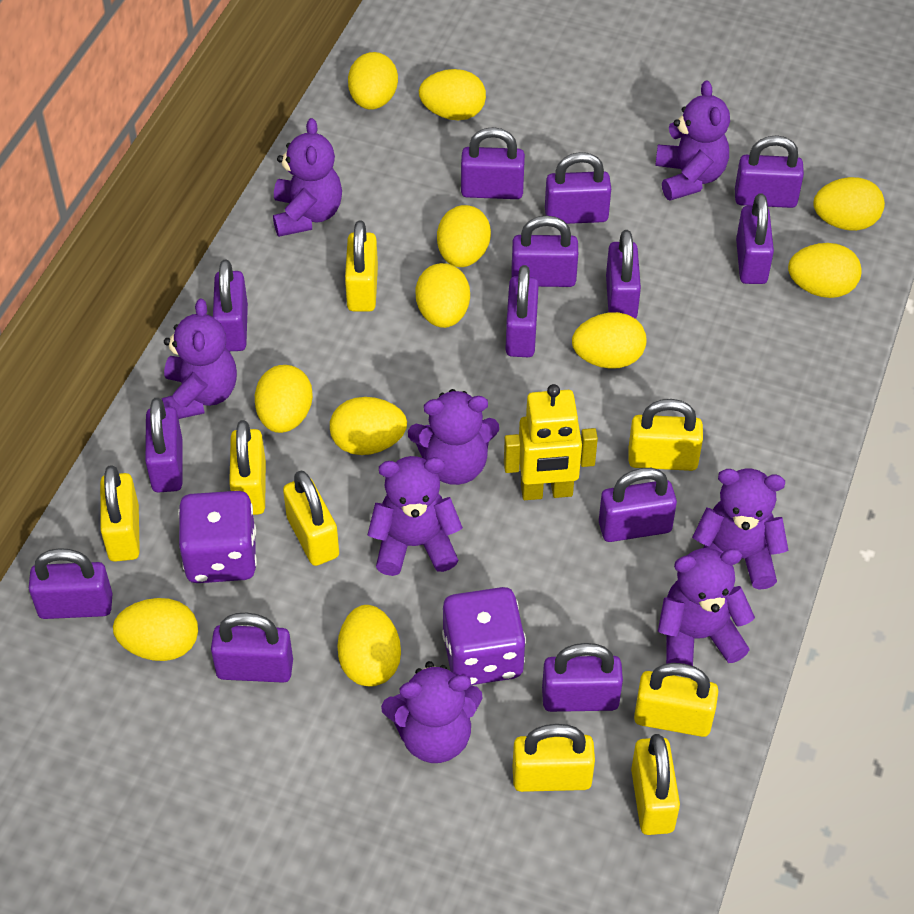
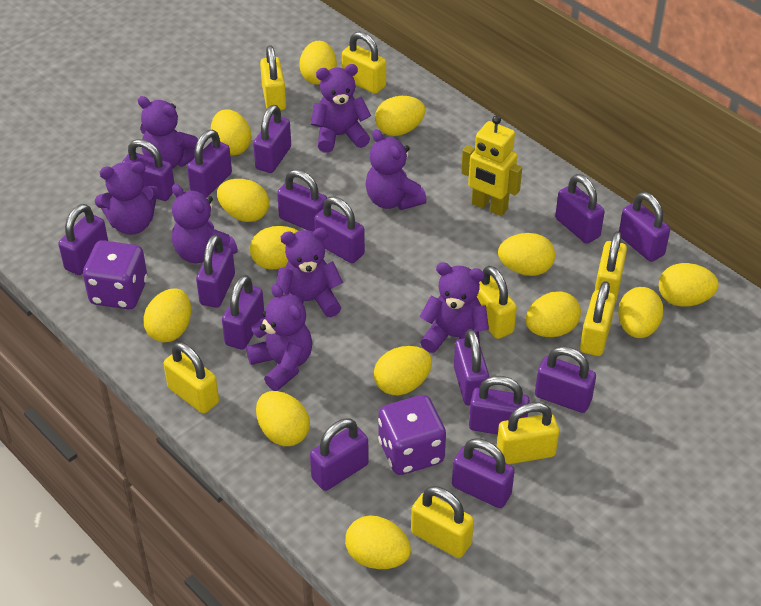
purple padlock: [29,548,113,619] [145,398,182,492] [211,612,293,683] [213,260,248,351] [461,127,525,199] [505,265,539,357] [512,216,578,287] [542,643,623,712] [545,152,611,224] [599,468,677,542] [606,230,641,319] [735,135,804,208] [736,193,774,284] = 13 -> [58,204,108,275] [122,139,174,201] [187,130,232,197] [196,234,235,308] [222,275,264,350] [253,105,291,173] [277,169,327,232] [310,418,369,491] [314,196,365,263] [452,439,515,508] [454,329,489,405] [469,376,530,435] [535,346,596,413] [555,174,605,244] [619,192,670,262] = 15
yellow egg: [113,598,198,661] [255,365,313,433] [330,397,407,455] [337,605,401,687] [348,52,398,110] [415,263,470,328] [419,69,486,120] [437,205,491,267] [572,312,647,369] [788,243,862,298] [813,177,885,231] = 11 -> [143,288,191,342] [211,109,251,155] [217,179,269,222] [250,226,298,269] [256,391,310,446] [299,41,337,85] [345,515,411,569] [374,346,432,395] [375,96,425,136] [498,233,555,276] [526,291,581,337] [618,287,664,338] [659,263,719,307] = 13

